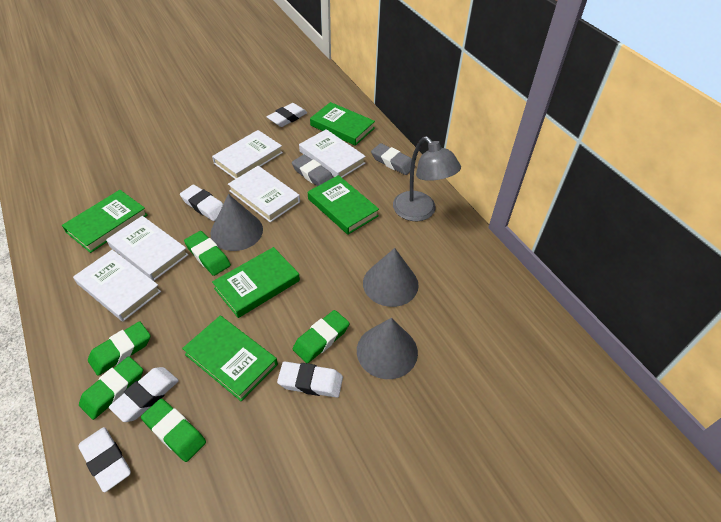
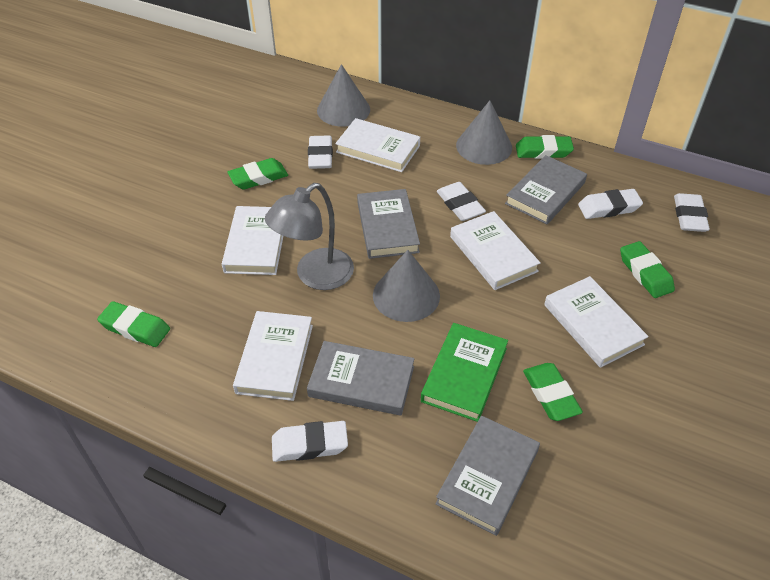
green book: [62,190,148,253] [182,316,278,401] [212,247,300,318] [308,175,379,235] [310,102,375,146] = 5 -> [421,323,508,422] = 1
grey book: none = 0 -> [307,341,415,416] [357,189,420,259] [435,416,540,536] [505,155,587,224] = 4
grey eraser: [292,155,334,186] [371,143,412,175] = 2 -> none = 0

